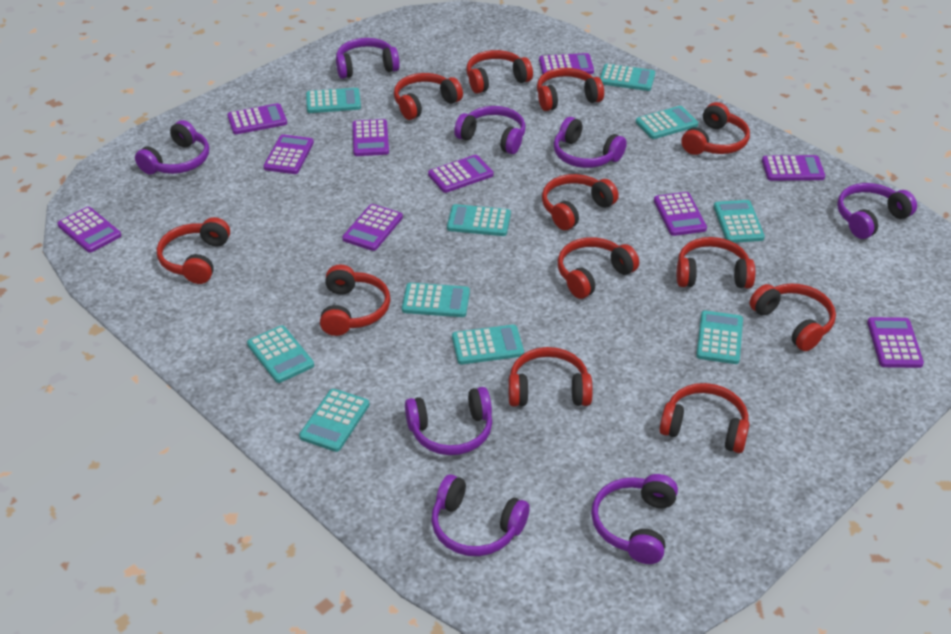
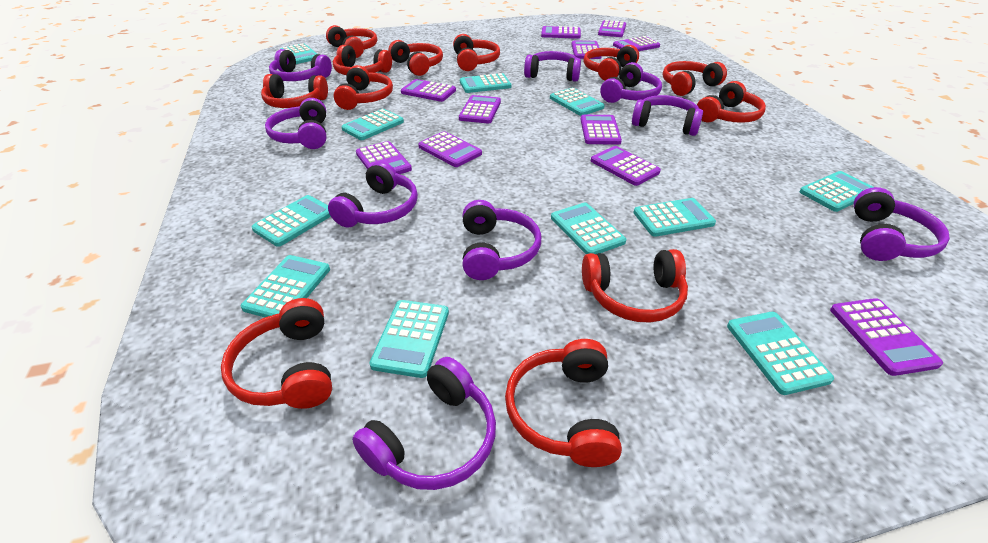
purple calculator: [57,207,121,253] [227,103,287,134] [263,134,314,174] [342,204,403,251] [352,119,389,156] [428,155,493,193] [539,53,594,74] [654,192,707,236] [762,155,825,181] [867,317,924,368] = 10 -> [356,141,412,174] [401,79,456,102] [418,131,482,167] [459,95,501,124] [541,26,581,39] [572,41,602,59] [581,115,622,145] [591,146,661,186] [598,20,626,37] [613,36,660,51] [830,298,943,376] = 11
purple headphones: [135,120,209,174] [336,38,400,79] [405,387,492,455] [431,474,529,556] [454,106,525,154] [554,117,627,168] [591,474,678,564] [837,183,917,239] = 8 -> [265,98,326,149] [269,49,332,81] [328,161,418,228] [352,357,496,490] [463,200,541,280] [524,51,581,82] [600,62,662,103] [632,95,703,136] [854,187,950,261] = 9
turquoise calculator: [247,325,314,383] [299,389,369,452] [306,88,361,113] [402,283,470,317] [447,204,511,236] [452,325,524,364] [600,64,655,91] [636,106,698,139] [696,311,743,364] [714,200,765,243] = 10 -> [241,255,330,317] [252,195,331,247] [281,43,317,64] [341,109,404,140] [369,300,449,378] [460,73,511,93] [550,88,605,116] [551,203,626,254] [633,198,716,237] [727,312,834,395] [799,171,874,212] = 11

